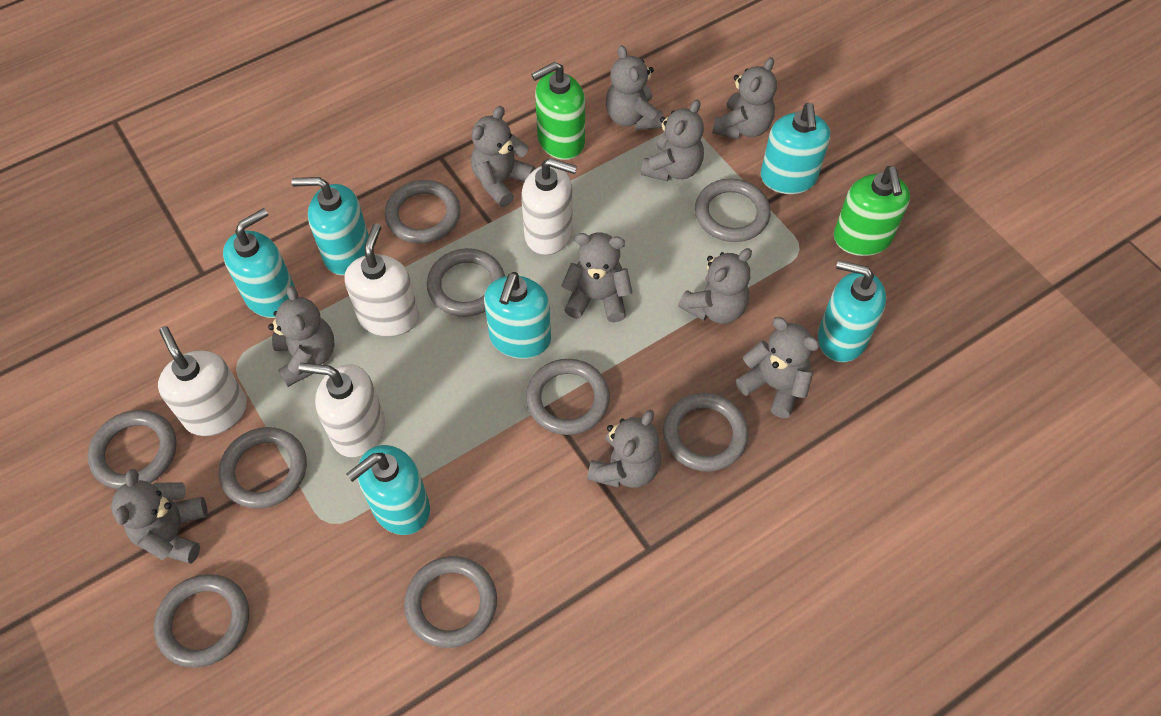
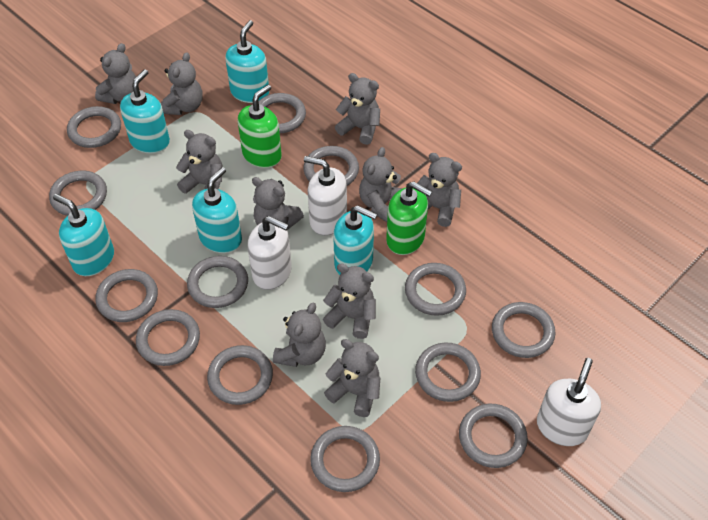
grey ring: [88,410,176,489] [154,574,249,668] [219,427,307,509] [385,180,460,244] [404,556,497,648] [427,248,505,317] [526,359,610,435] [663,393,748,472] [695,178,771,242] = 9 -> [49,171,107,216] [67,106,121,148] [96,269,158,322] [136,309,200,366] [187,256,248,308] [207,345,273,405] [259,93,306,133] [303,146,359,186] [310,426,380,492] [405,263,466,316] [415,343,481,402] [459,404,528,468] [492,302,555,358] = 13
turquoise soap dispenser: [223,208,296,318] [291,177,369,275] [346,445,430,535] [484,272,551,359] [761,103,830,194] [818,260,886,362] = 6 -> [53,194,114,276] [120,69,170,153] [192,167,242,253] [225,20,269,103] [333,205,377,275] = 5
white soap dispenser: [158,326,247,436] [299,363,385,458] [344,223,419,337] [521,158,577,255] = 4 -> [247,216,292,290] [304,156,347,236] [537,358,601,446] = 3

